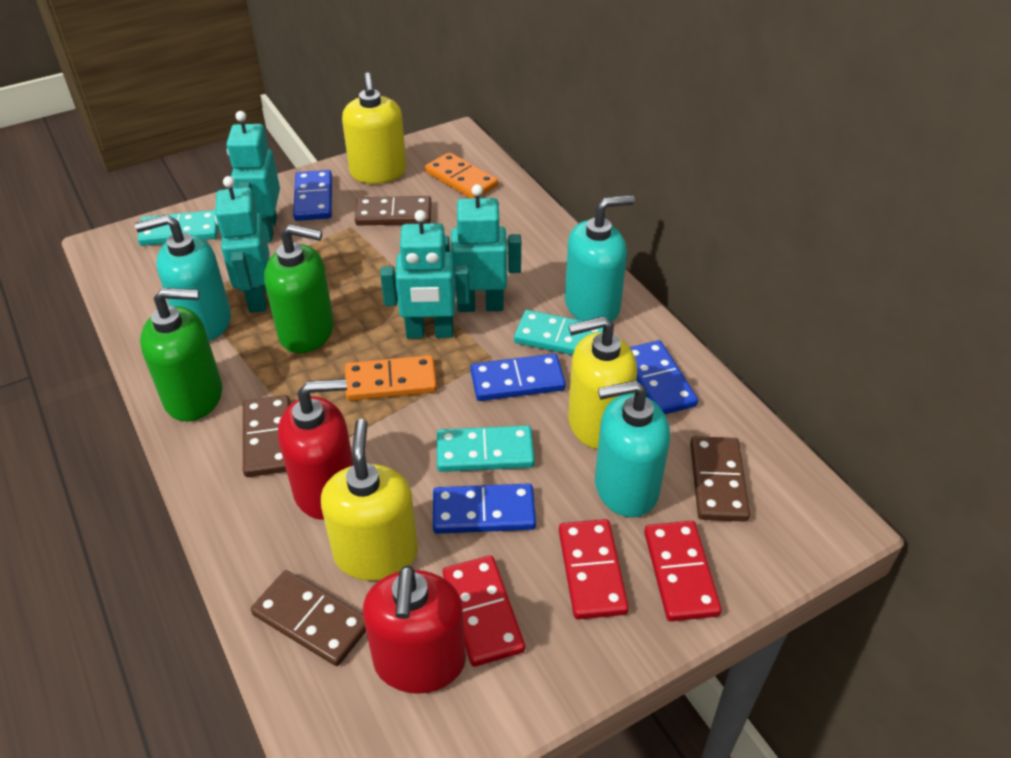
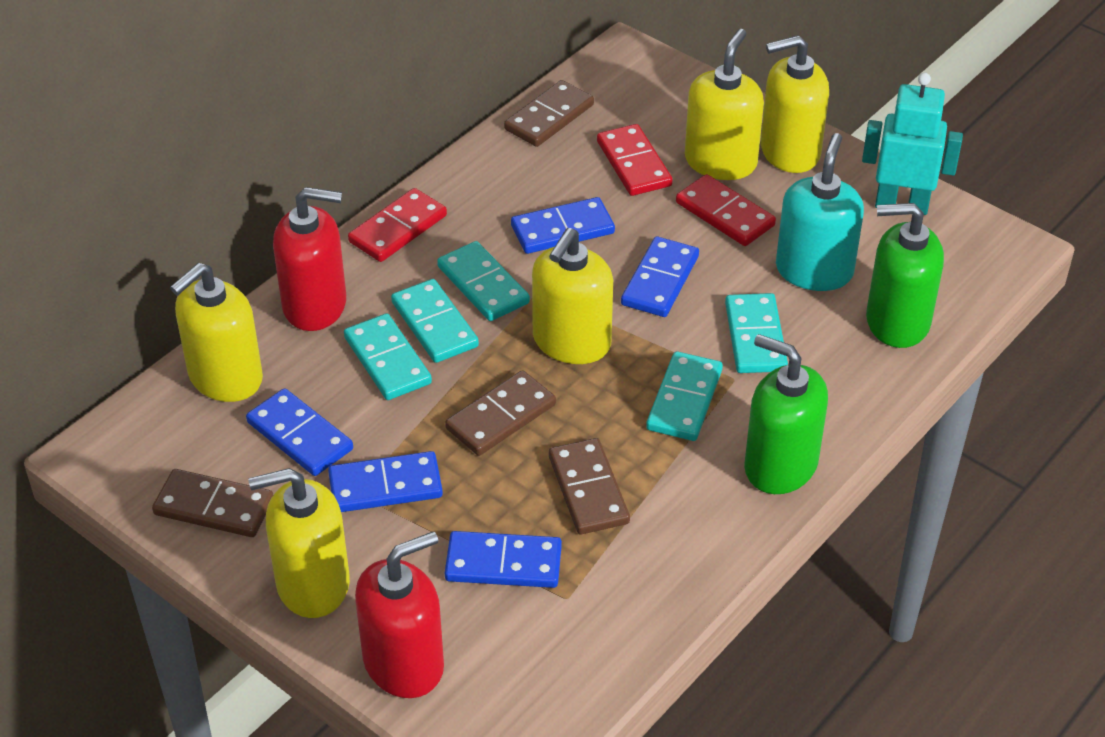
blue domino: [293,170,332,221] [433,483,536,534] [471,354,566,401] [630,340,698,414] = 4 -> [246,388,353,476] [328,451,443,512] [445,531,562,588] [511,197,615,254] [621,236,699,317] = 5
orange domino: [345,355,437,401] [425,152,498,198] = 2 -> none = 0
turquoise domino: [138,210,218,246] [437,425,535,472] [514,310,603,355] = 3 -> [344,313,432,400] [391,279,479,363] [437,241,530,321] [646,351,723,441] [725,293,788,373] = 5
turquoise robot: [215,176,269,313] [227,111,280,242] [380,210,470,339] [445,184,521,312] = 4 -> [862,73,963,215] = 1
turquoise soap dispenser: [135,214,231,341] [565,195,635,322] [595,380,670,517] = 3 -> [776,133,864,291] = 1
yellow soap dispenser: [321,419,418,581] [342,72,406,184] [568,316,637,449] = 3 -> [170,263,263,402] [248,468,350,618] [532,228,613,364] [685,29,764,180] [761,35,829,173] = 5

